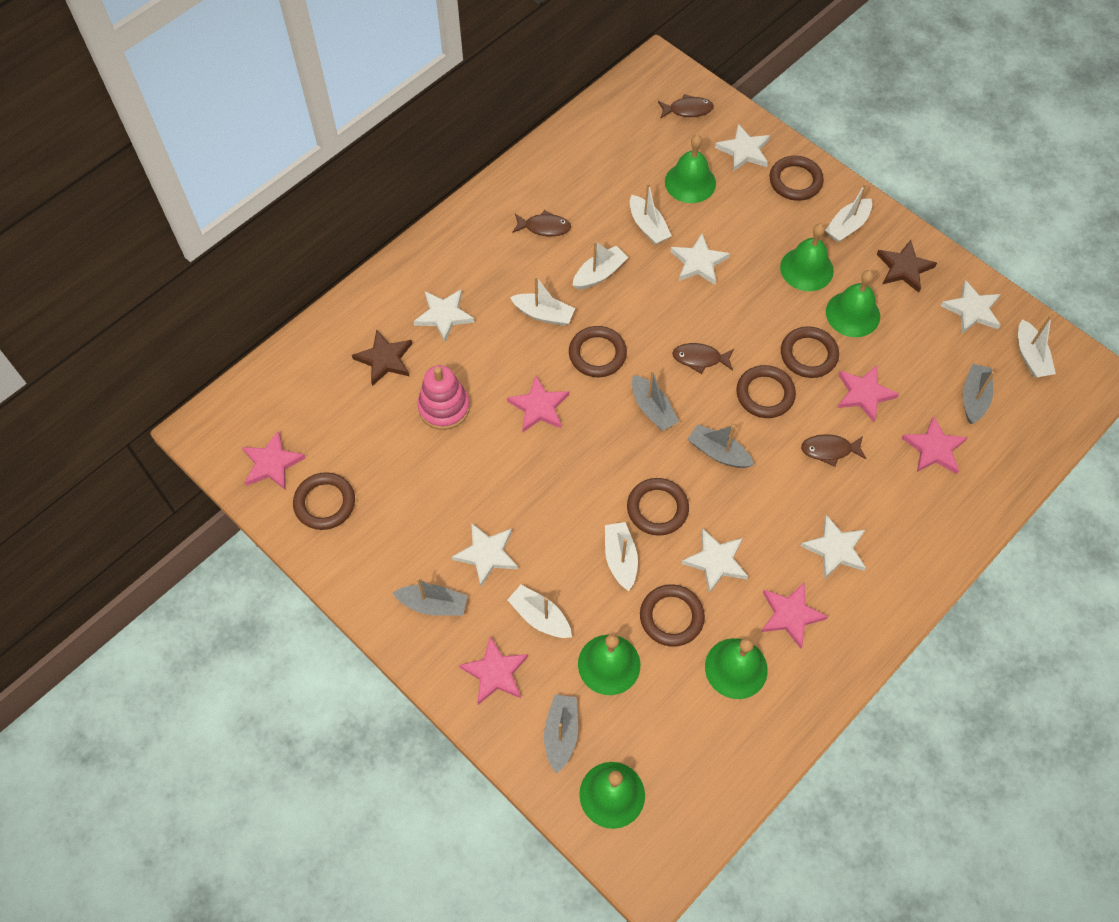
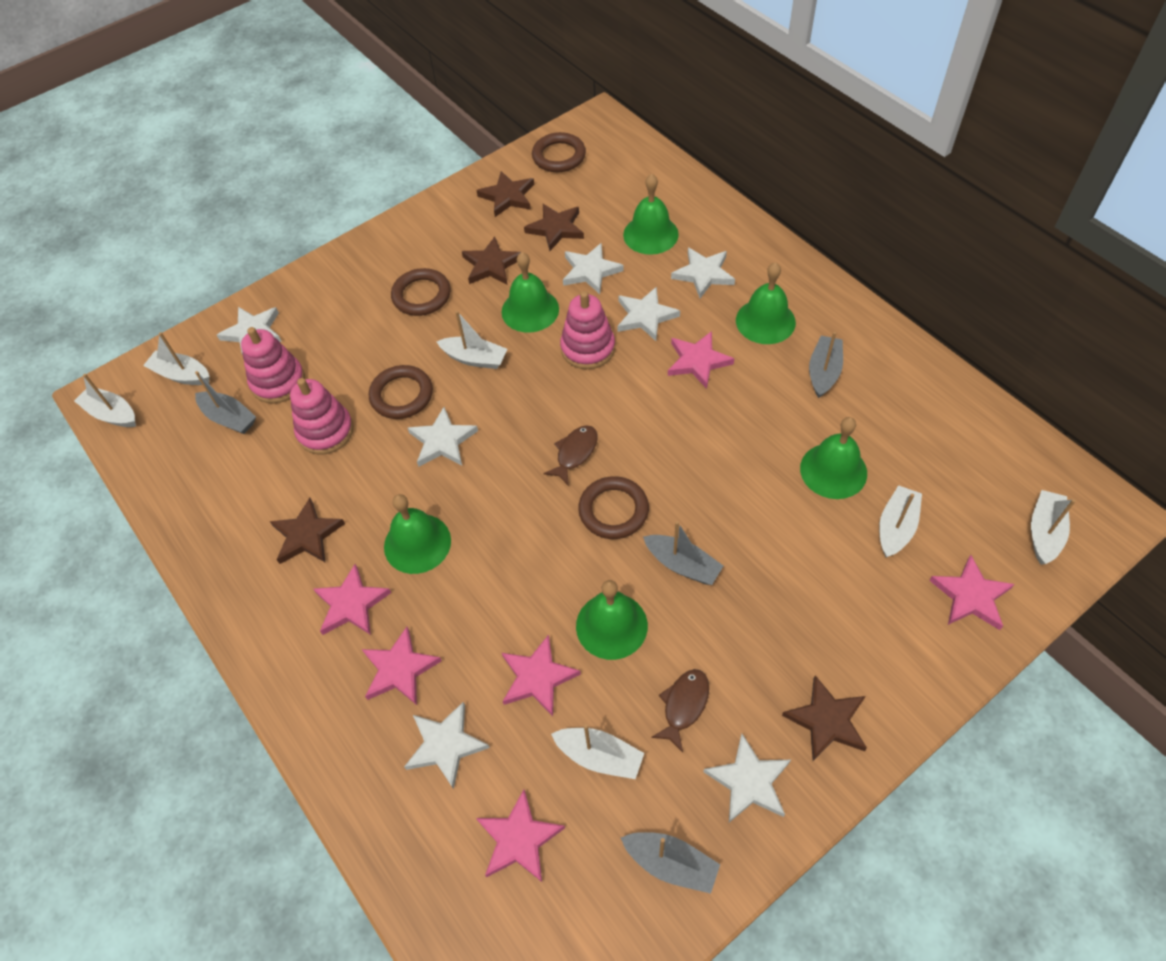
brown fish: [512,210,571,236] [658,94,714,119] [672,343,734,374] [801,434,866,467] = 4 -> [543,425,598,486] [651,669,709,752] = 2
brown ring: [293,472,355,530] [569,326,627,377] [627,478,689,536] [640,584,705,647] [736,365,796,418] [770,156,824,201] [781,326,839,378] = 7 -> [369,365,433,419] [391,268,451,316] [532,132,586,172] [578,476,649,539] = 4
brown star: [352,329,412,386] [876,240,937,292] = 2 -> [270,498,345,564] [462,236,521,285] [476,171,534,217] [524,204,584,251] [782,675,867,761] = 5
grey boat: [393,577,468,616] [544,695,578,773] [632,370,679,431] [688,424,754,468] [963,363,995,424] = 5 -> [195,371,256,434] [621,832,720,894] [643,521,723,585] [809,332,843,398] = 4
pink stacking toy: [417,365,470,430] = 1 -> [241,327,305,404] [290,378,354,454] [560,291,615,369] = 3
white boat: [508,585,572,638] [510,276,575,326] [572,241,628,289] [605,522,638,591] [630,183,672,245] [825,183,872,242] [1018,315,1056,378] = 7 -> [74,374,136,427] [143,332,210,385] [436,311,507,369] [551,724,644,779] [879,485,922,557] [1031,490,1076,564] = 6

